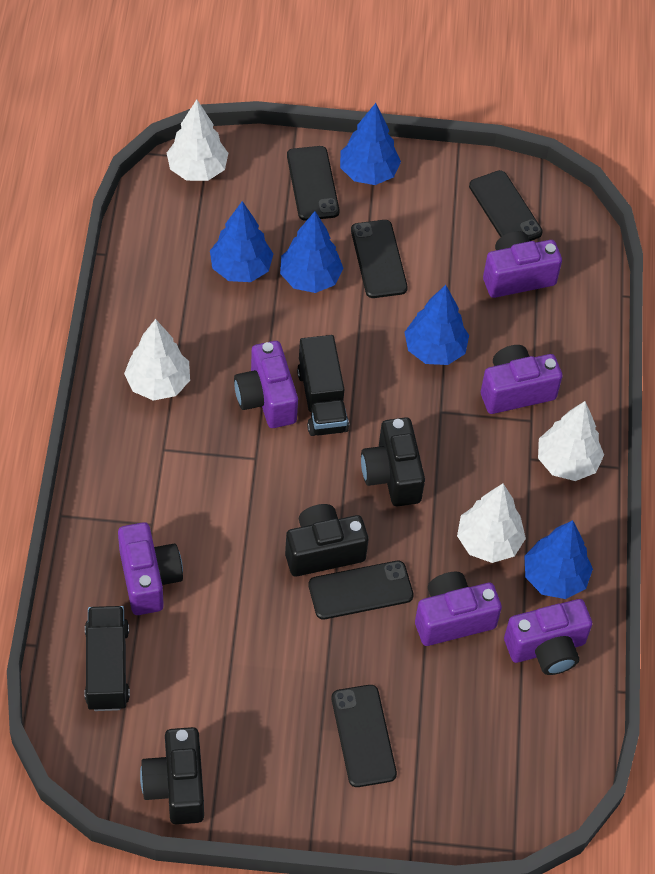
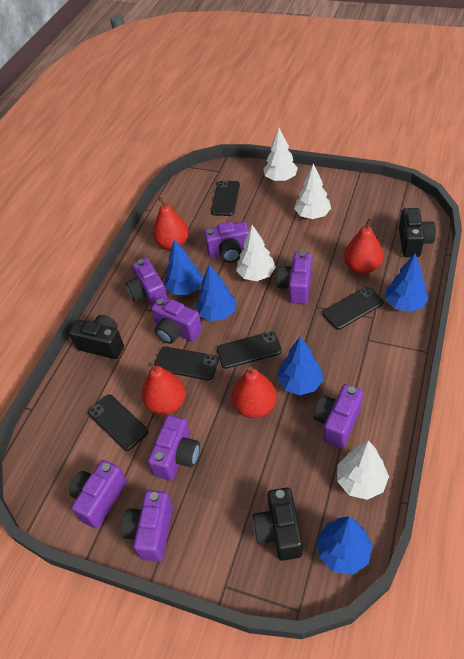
black truck: [85,606,130,711] [297,335,349,436] = 2 -> none = 0
purple camera: [118,522,183,615] [234,341,298,428] [415,572,502,646] [481,345,563,414] [483,231,562,298] [504,599,592,675] = 6 -> [69,460,127,529] [121,490,173,562] [126,258,168,307] [148,415,200,481] [151,297,202,344] [204,222,249,263] [276,252,312,304] [313,384,363,449] = 8
red pear: none = 0 -> [141,362,186,415] [153,197,189,250] [232,366,277,418] [344,218,383,274] = 4

